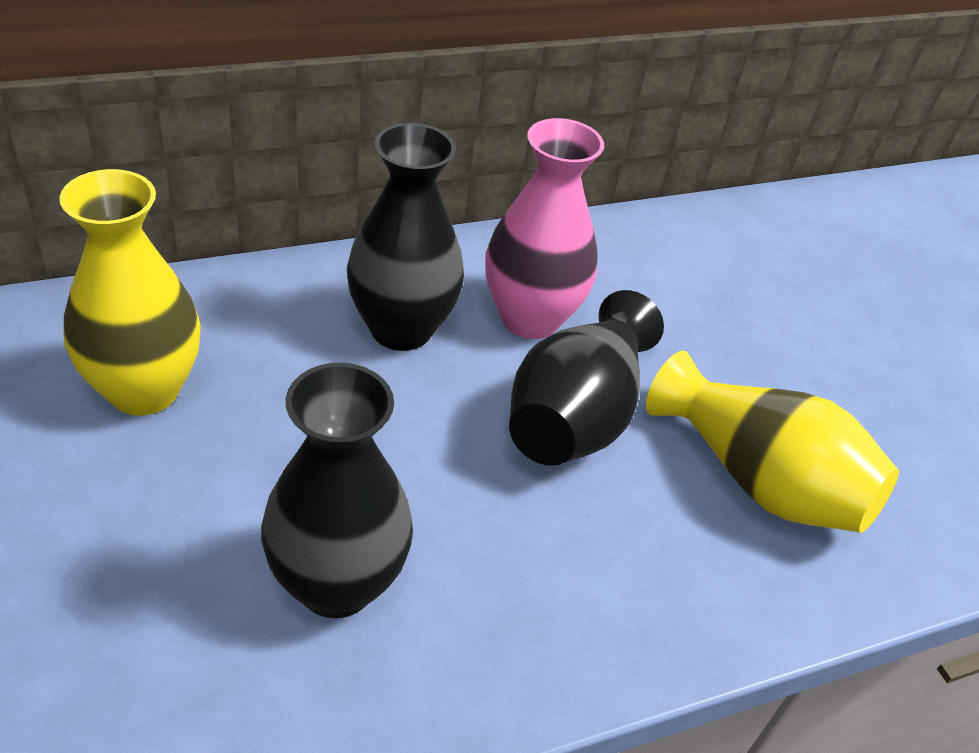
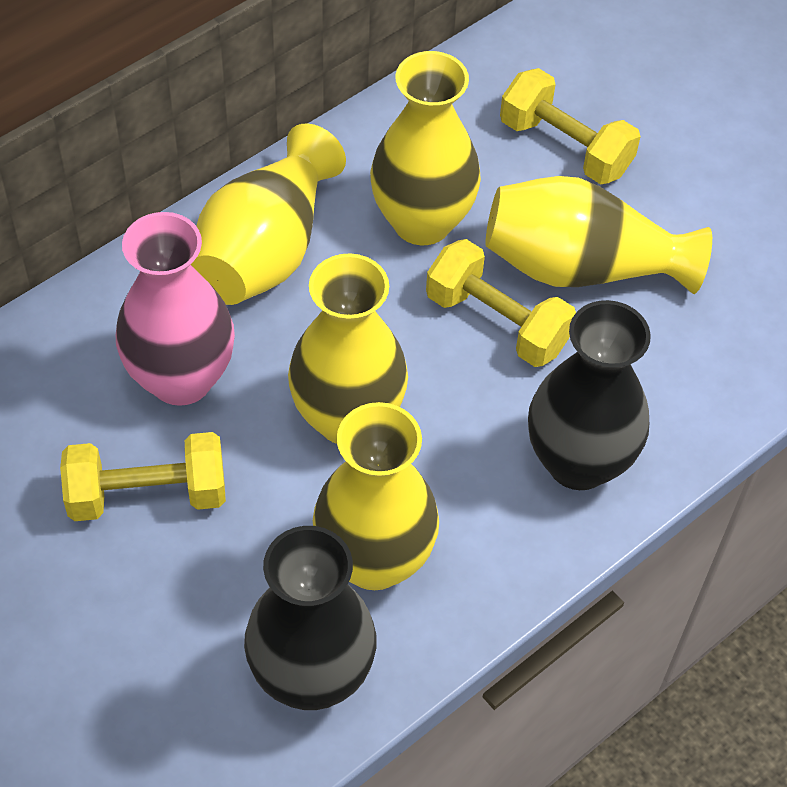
black vase: [261,363,413,618] [347,123,464,351] [509,290,664,466] = 3 -> [244,526,376,710] [528,300,651,490] = 2
yellow dumbbell: none = 0 -> [60,432,226,521] [426,239,576,367] [500,68,641,184] = 3
yellow vase: [59,169,201,416] [646,351,899,533] = 2 -> [191,124,346,305] [288,253,408,444] [313,402,439,590] [370,51,481,245] [486,176,712,294] = 5

